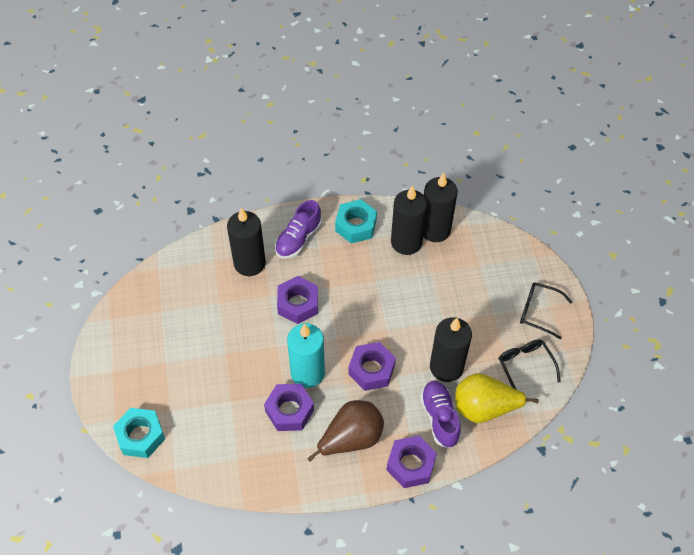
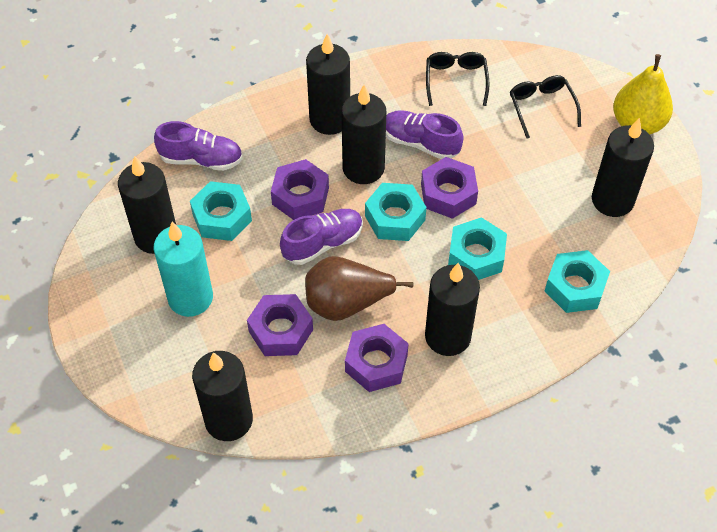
black candle: [227,208,266,276] [391,185,427,255] [423,173,458,242] [430,317,472,382] = 4 -> [118,156,176,254] [192,351,253,441] [306,34,350,135] [341,85,386,184] [425,263,480,356] [592,118,654,217] = 6
purple shoe: [275,200,322,259] [420,381,461,448] = 2 -> [154,121,243,171] [280,209,363,265] [386,110,464,159] = 3
turquoise nut: [113,408,165,458] [335,199,377,244] = 2 -> [190,181,252,241] [365,183,427,241] [448,217,507,280] [545,250,610,313] = 4

